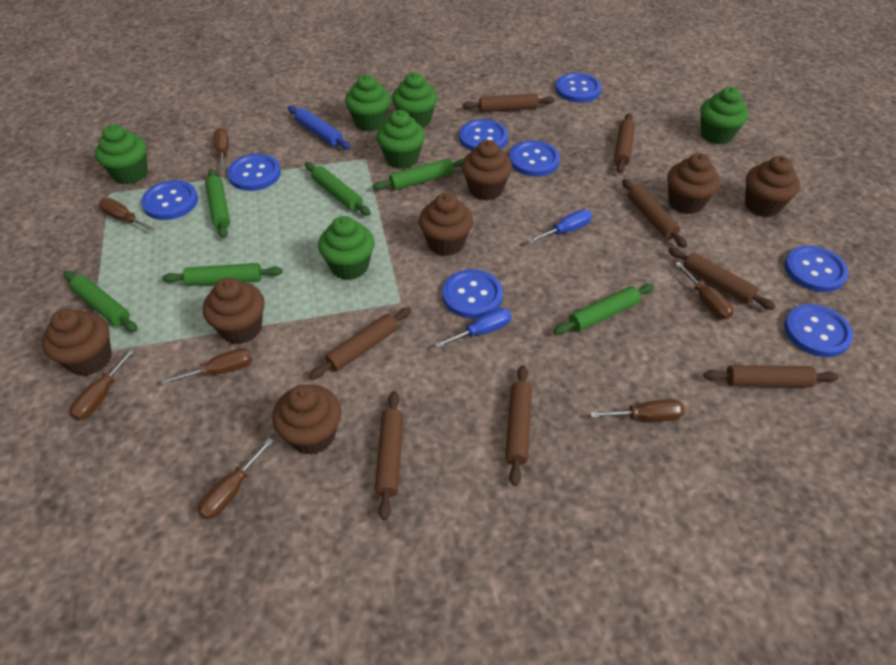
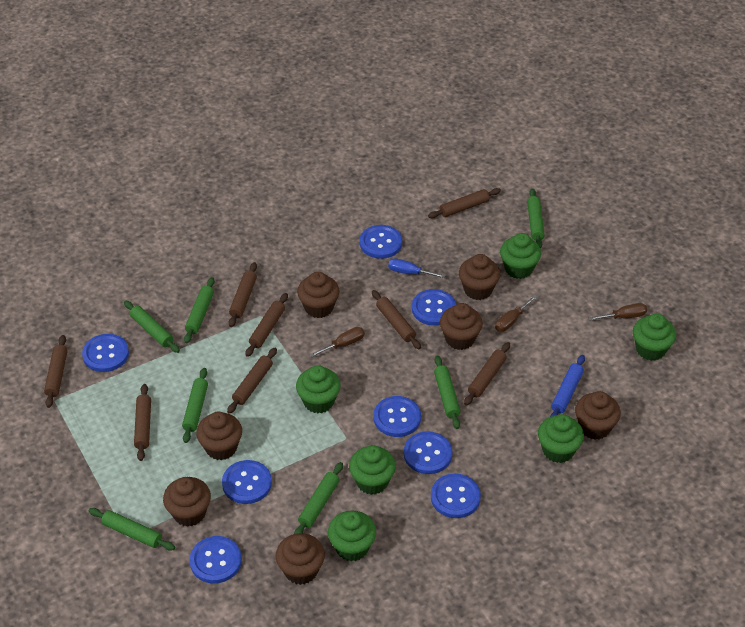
blue screwdriver: [435,308,512,348] [528,209,592,243] = 2 -> [388,258,446,278] = 1
brown screwdriver: [69,348,136,421] [99,198,155,232] [161,348,252,385] [197,438,274,520] [213,128,229,172] [590,399,685,421] [675,262,734,320] = 7 -> [310,327,365,357] [495,295,537,332] [589,303,647,321] = 3
green rolling pin: [63,271,137,332] [162,263,283,286] [205,168,230,238] [305,162,371,216] [373,158,464,190] [554,284,654,335] = 6 -> [89,508,175,551] [124,301,180,353] [182,368,208,443] [184,277,215,343] [294,462,343,534] [434,356,461,429] [527,188,545,249] = 7

